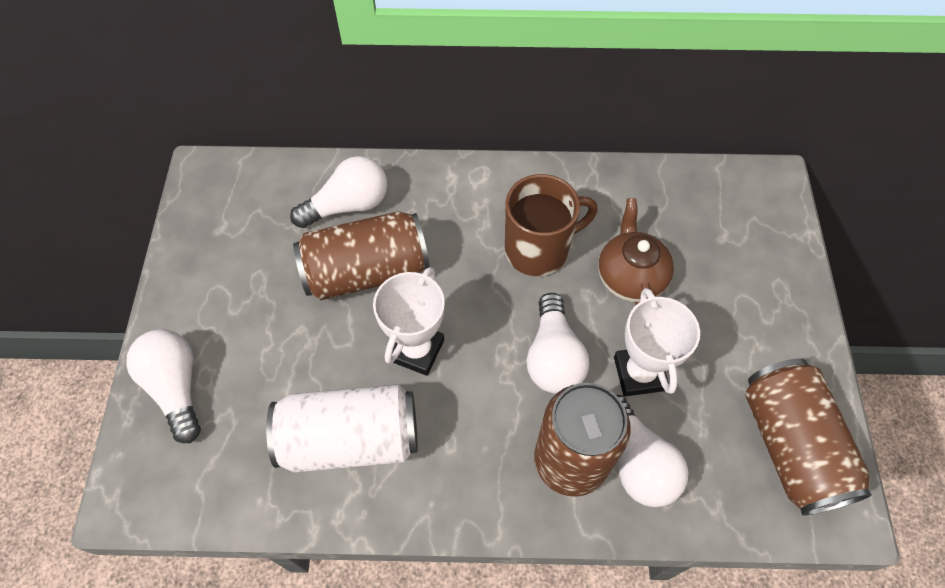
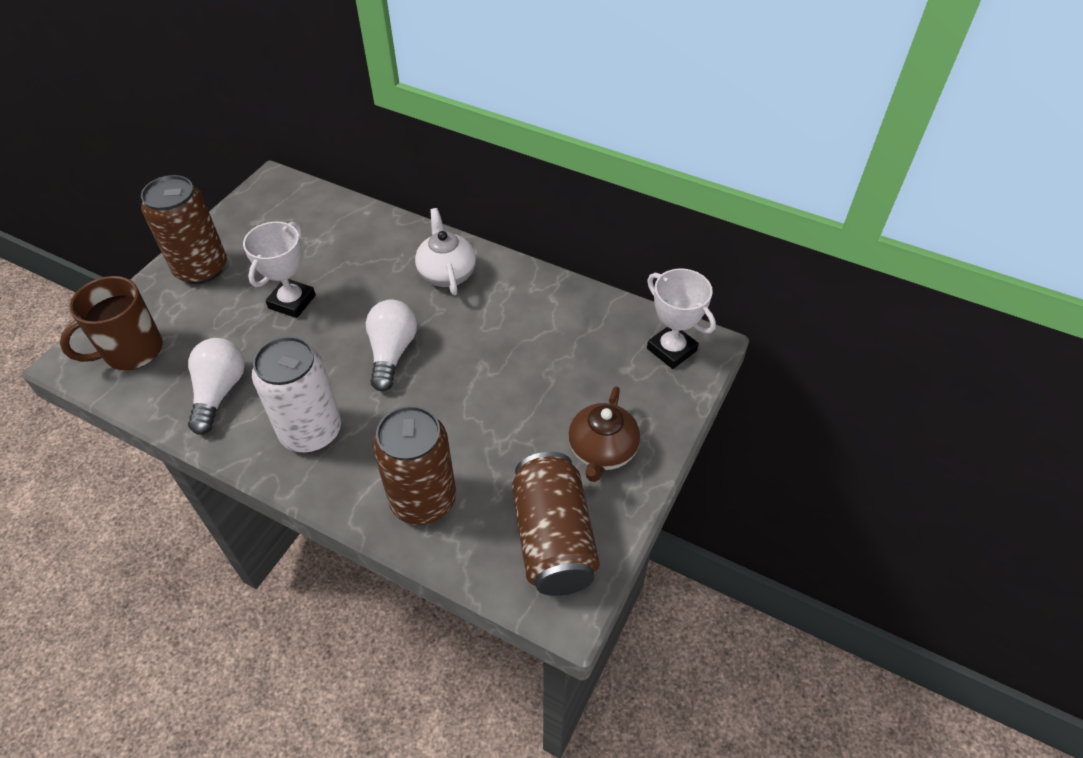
white light bulb: [126,329,201,443] [290,156,387,228] [526,293,589,394] [617,395,688,507] = 4 -> [188,338,245,435] [366,300,417,391] = 2
white teapot: none = 0 -> [415,208,476,295] = 1

